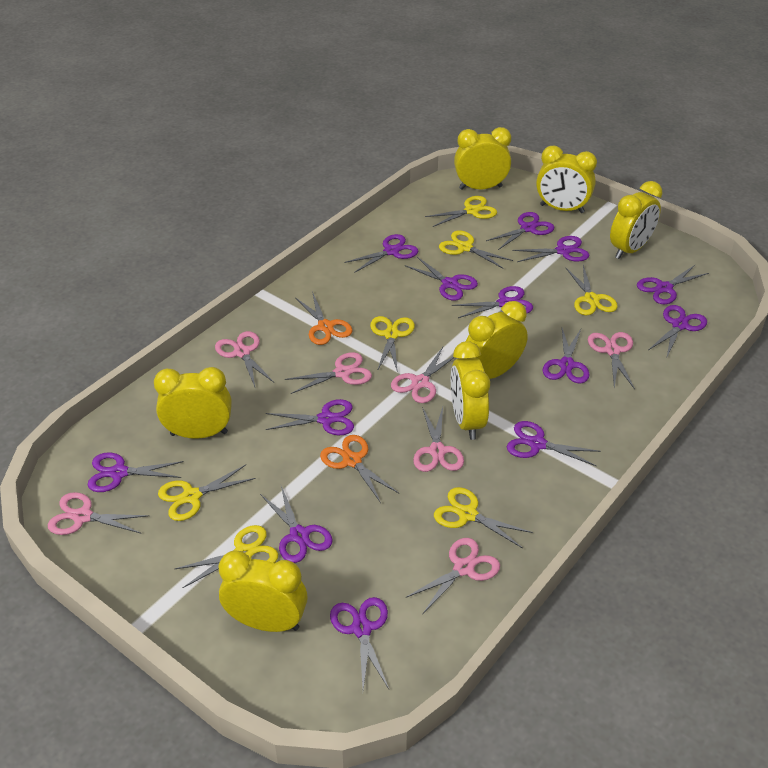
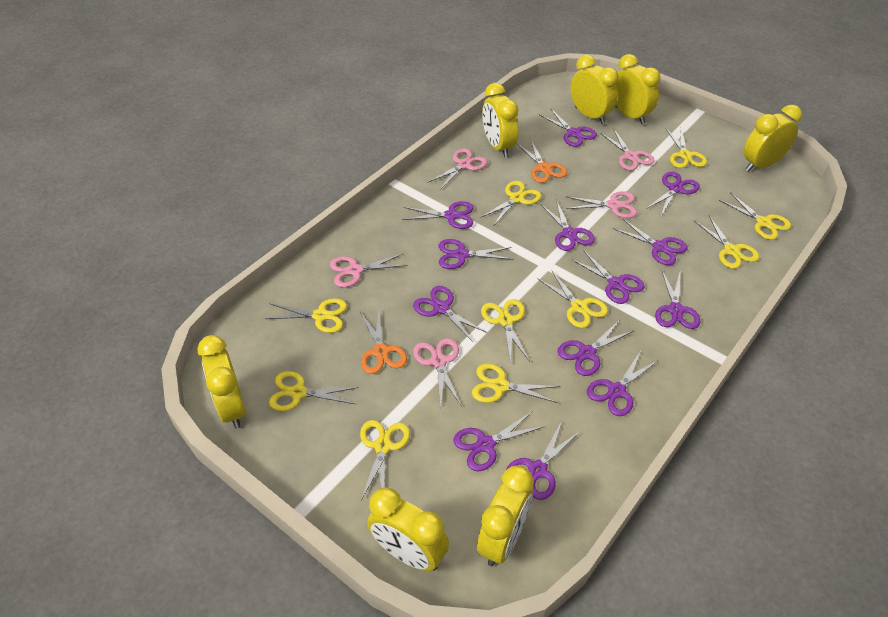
pink scissors: [48,492,149,535] [215,331,274,387] [284,352,372,394] [391,347,455,403] [405,538,500,615] [413,407,464,472] [588,332,635,389] = 7 -> [330,254,408,288] [413,338,461,408] [427,148,487,190] [566,191,637,218] [600,128,654,171] = 5
yellow scissors: [158,465,255,521] [175,525,278,588] [370,316,415,372] [425,196,497,227] [434,487,533,548] [439,231,513,269] [566,265,618,315] = 7 -> [265,298,347,333] [269,371,359,411] [360,420,410,500] [472,363,560,403] [480,181,541,225] [481,299,530,362] [537,270,608,328] [666,128,707,168] [694,216,759,269] [719,192,791,240] = 10

